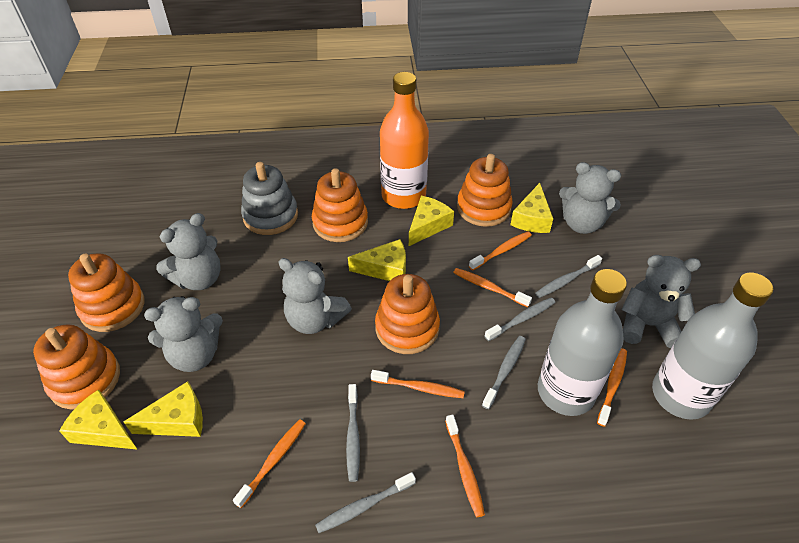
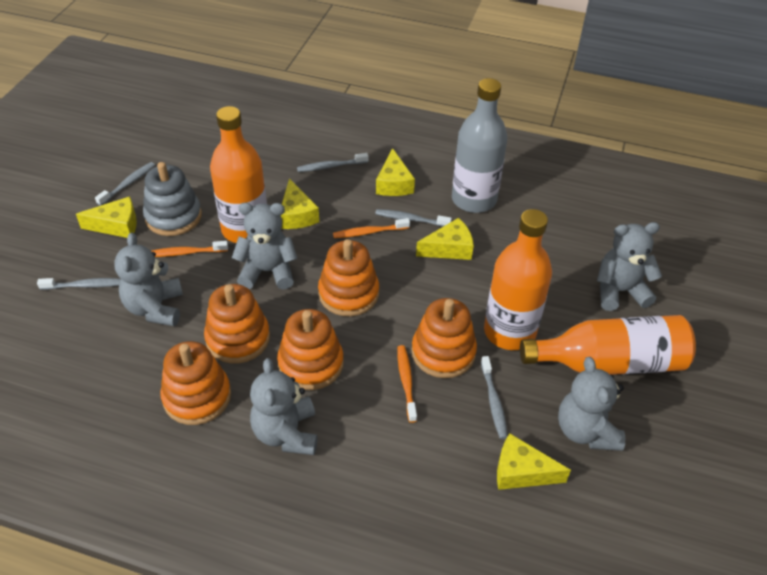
grey bottle: [538,269,627,416] [652,273,773,420] = 2 -> [452,78,507,213] = 1
orange bottle: [380,72,429,209] = 1 -> [210,106,267,243] [484,209,552,350] [520,315,696,375] = 3
orange toothbrush: [233,419,306,508] [371,370,465,398] [445,415,485,517] [453,268,532,307] [469,231,532,270] [597,348,627,427] = 6 -> [151,241,228,257] [333,218,410,238] [397,345,417,423] = 3

